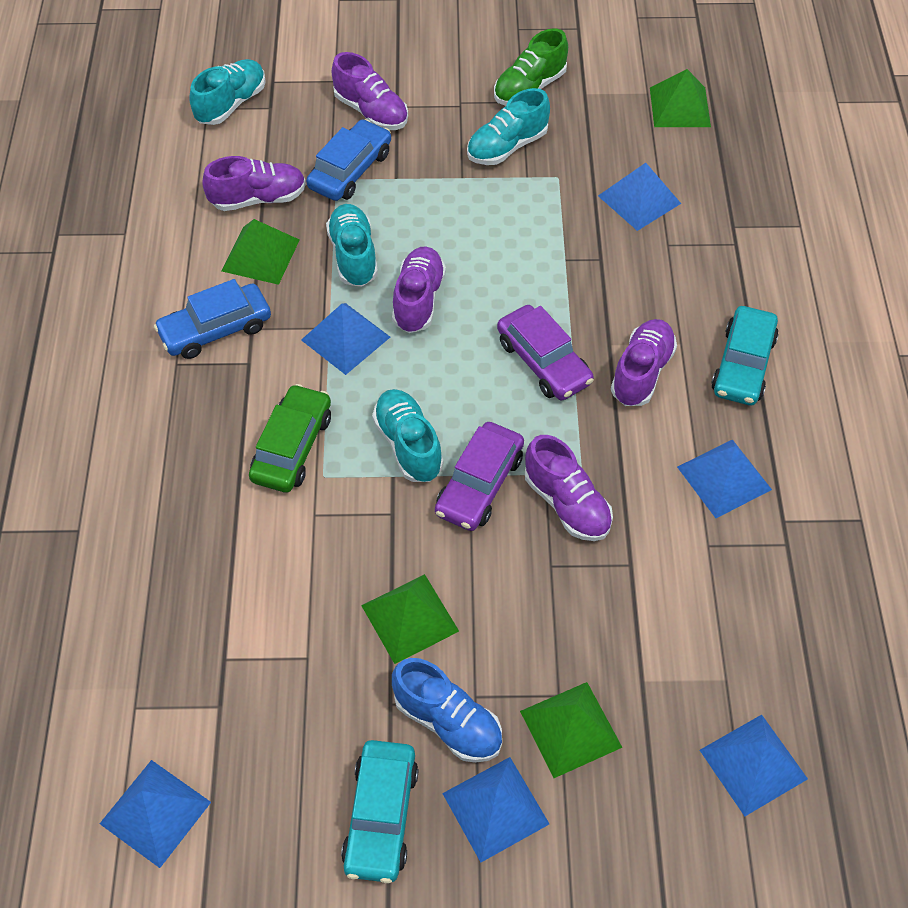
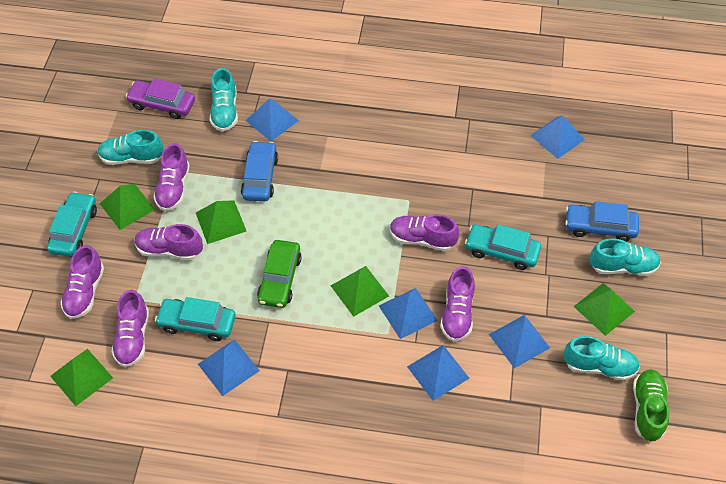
blue shoe: [392,658,502,763] = 1 -> none = 0
green pyramid: [221,219,300,285] [361,574,459,664] [520,682,623,778] [650,69,711,127] = 4 -> [50,349,113,406] [100,184,155,230] [196,200,247,244] [331,266,389,317] [574,283,635,336] = 5
purple car: [435,422,524,531] [497,305,594,400] = 2 -> [126,78,195,119] = 1
purple shoe: [202,156,306,211] [331,52,408,130] [392,247,446,333] [525,435,613,541] [611,319,677,406] = 5 -> [60,245,104,319] [111,290,149,367] [135,224,203,260] [154,143,190,211] [390,214,459,251] [440,266,475,342] = 6
turquoise car: [341,740,419,883] [711,306,779,405] = 2 -> [47,192,97,257] [155,297,236,341] [465,224,541,270] = 3

